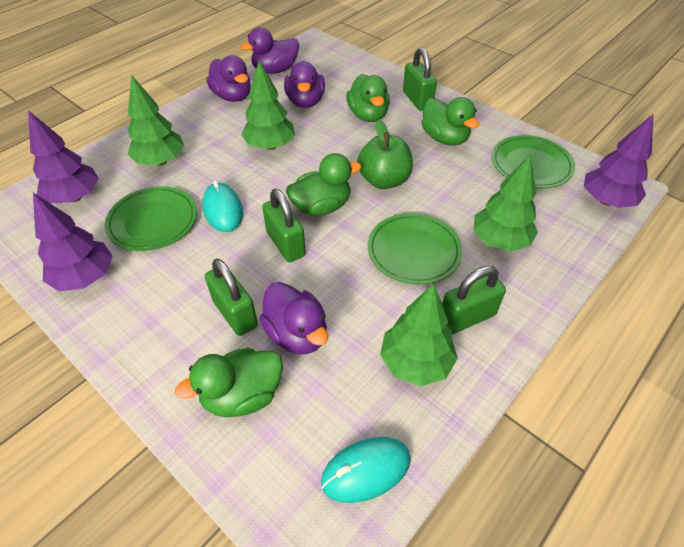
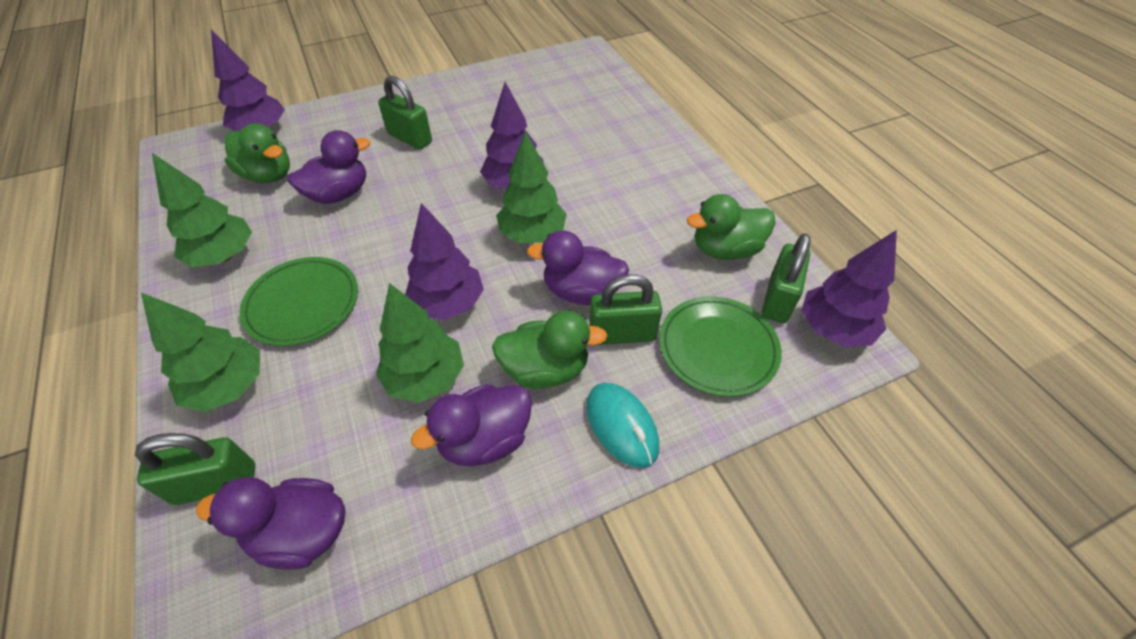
green apple: [357,119,413,189] = 1 -> none = 0
green duck: [175,348,283,417] [286,153,362,216] [346,74,390,122] [421,97,479,146] = 4 -> [225,123,290,183] [492,310,607,389] [687,194,776,260] = 3
green plate: [105,186,197,251] [368,213,462,285] [492,135,575,188] = 3 -> [239,257,358,346] [659,296,782,397] = 2
purple tree: [28,110,99,204] [33,193,113,291] [584,114,653,208] = 3 -> [211,29,285,131] [405,203,484,320] [480,82,544,189] [801,230,897,347] = 4
turquoise mouse: [202,180,243,232] [321,437,411,503] = 2 -> [586,383,659,468] = 1

